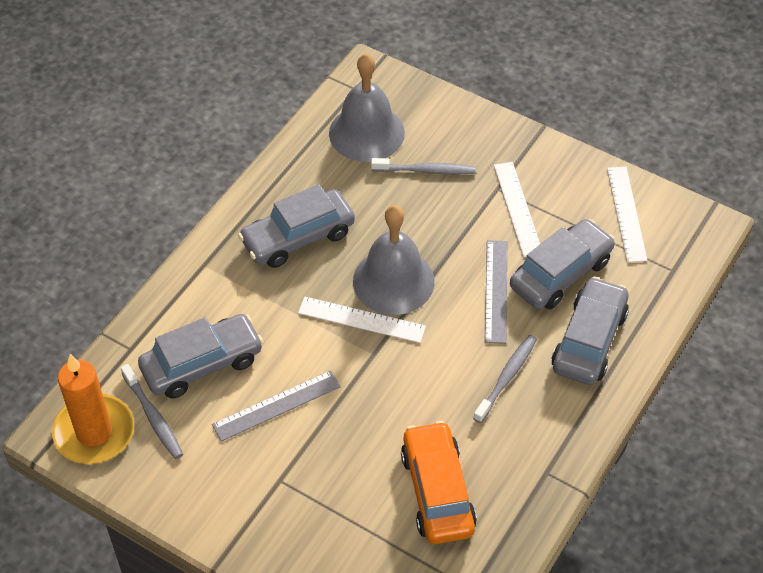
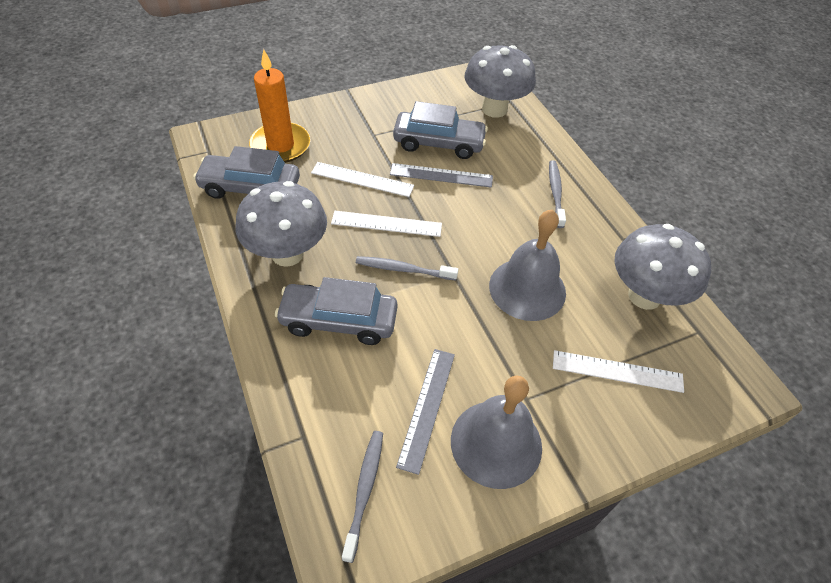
grey car: [138,314,263,399] [238,184,355,268] [510,219,615,309] [551,277,629,385] = 4 -> [193,146,300,199] [275,277,398,345] [393,101,488,159] = 3
grey mushroom: none = 0 -> [236,181,327,267] [464,45,536,118] [614,224,711,310] = 3
orange car: [401,421,477,544] = 1 -> none = 0

